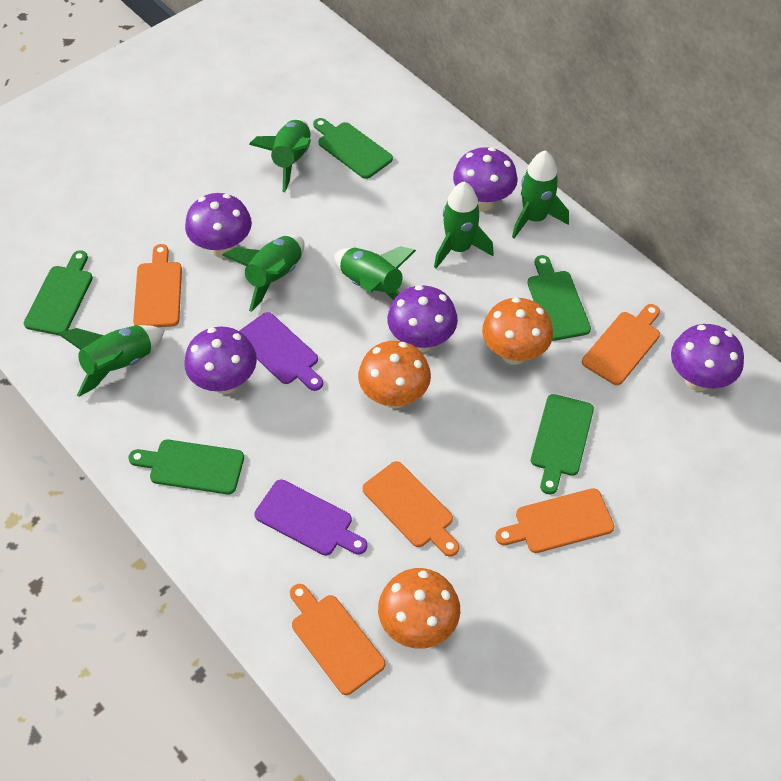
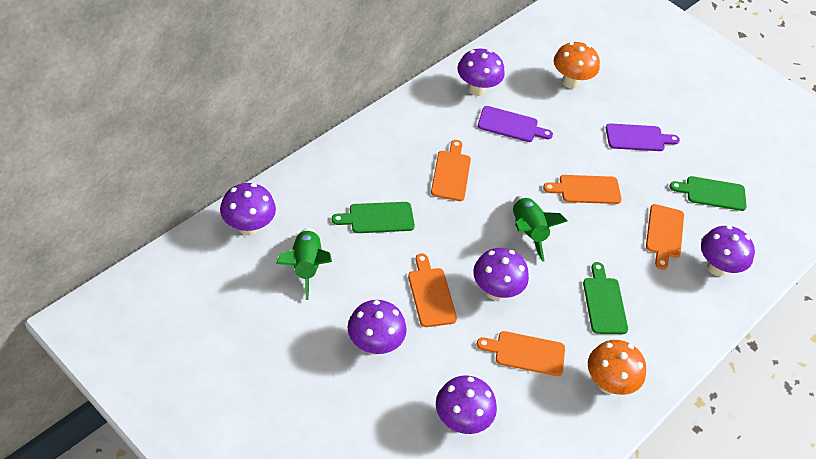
green cutting board: [24,250,93,335] [128,440,244,494] [313,118,393,179] [527,255,591,341] [531,394,594,494] = 5 -> [332,202,415,233] [583,262,628,334] [669,176,747,211] = 3
green rocket: [57,325,164,397] [222,235,305,312] [249,119,311,192] [334,246,416,300] [434,181,494,268] [512,150,569,238] = 6 -> [276,228,332,300] [513,196,567,262] = 2
orange mushroom: [358,341,431,409] [378,568,460,648] [482,297,553,365] = 3 -> [554,42,600,88] [588,340,646,395] = 2
purple mushroom: [184,326,257,394] [185,193,252,258] [387,285,458,352] [453,147,518,211] [671,324,744,391] = 5 -> [220,183,276,236] [348,300,407,355] [436,375,497,434] [458,49,505,96] [473,248,529,300] [701,225,755,276] = 6

